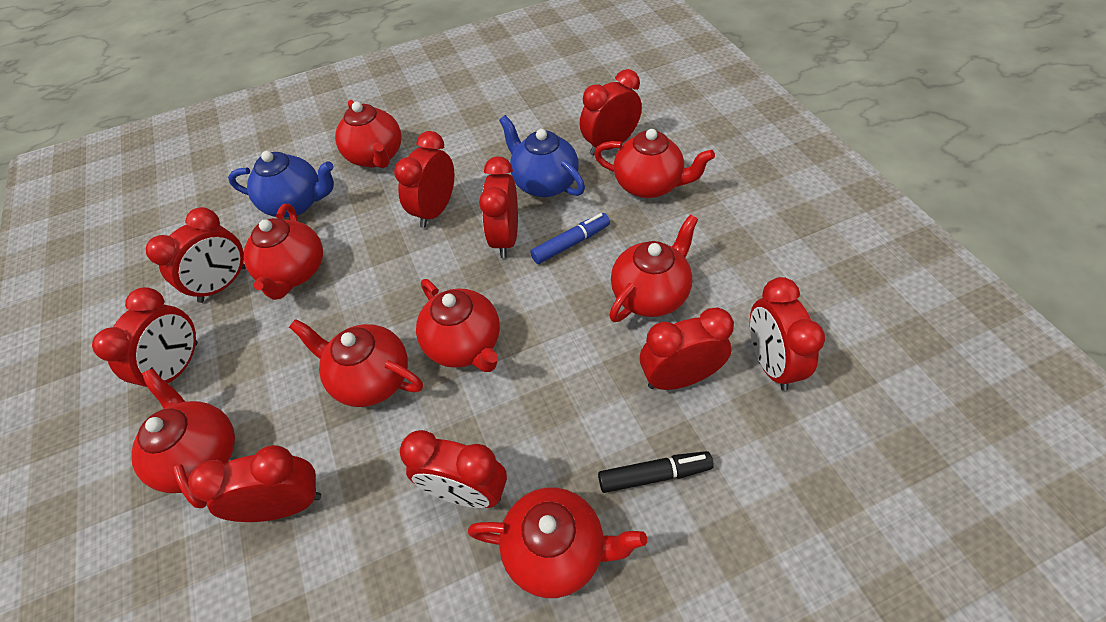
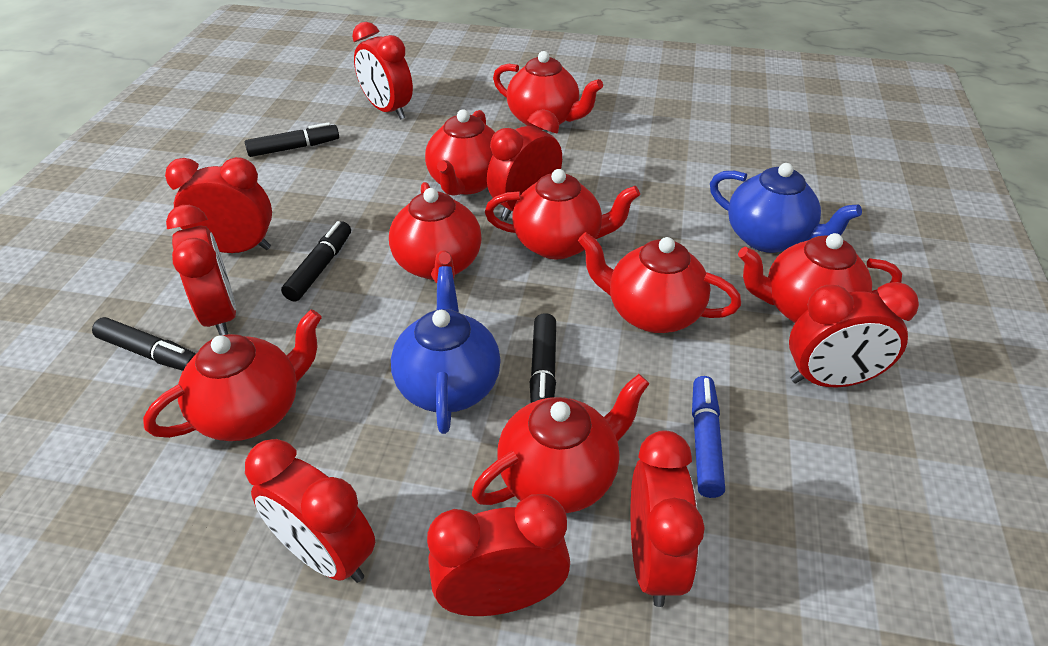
black marker: [598,451,714,493] = 1 -> [92,317,196,371] [245,122,339,157] [281,221,351,302] [530,313,556,403] = 4
red clock: [92,287,198,387] [146,207,246,303] [188,445,321,522] [394,131,455,228] [400,430,507,508] [479,156,518,258] [580,69,642,156] [640,307,734,390] [750,277,825,391] = 9 -> [165,157,272,253] [166,205,236,335] [245,439,375,583] [352,22,413,120] [427,494,570,616] [487,109,562,221] [631,430,705,607] [789,282,919,387] = 8

